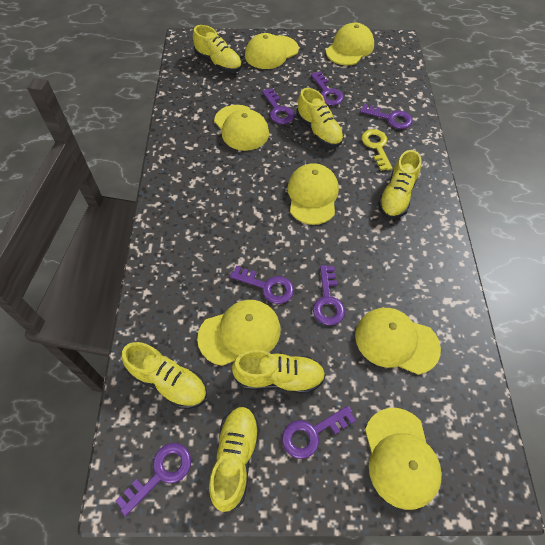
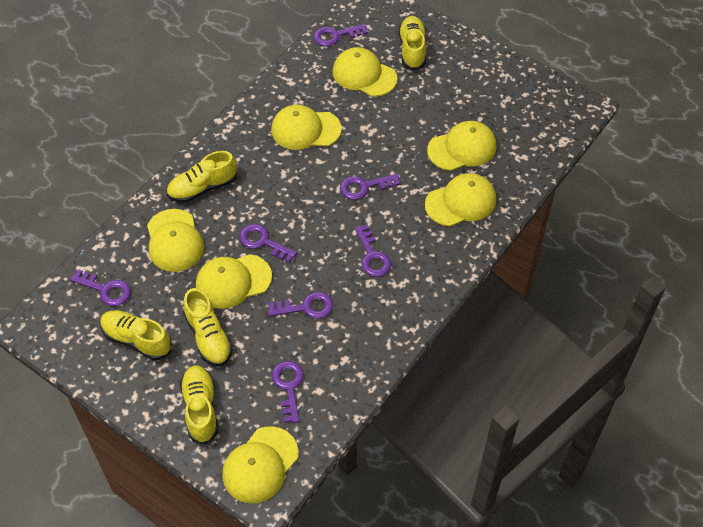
yellow key: [362,129,392,171] = 1 -> none = 0
yellow shoe: [122,342,207,409] [193,25,242,72] [209,407,260,513] [232,350,326,394] [296,88,344,147] [378,150,422,219] = 6 -> [100,310,172,360] [166,151,237,203] [180,365,218,444] [183,288,233,366] [399,16,426,70] = 5

